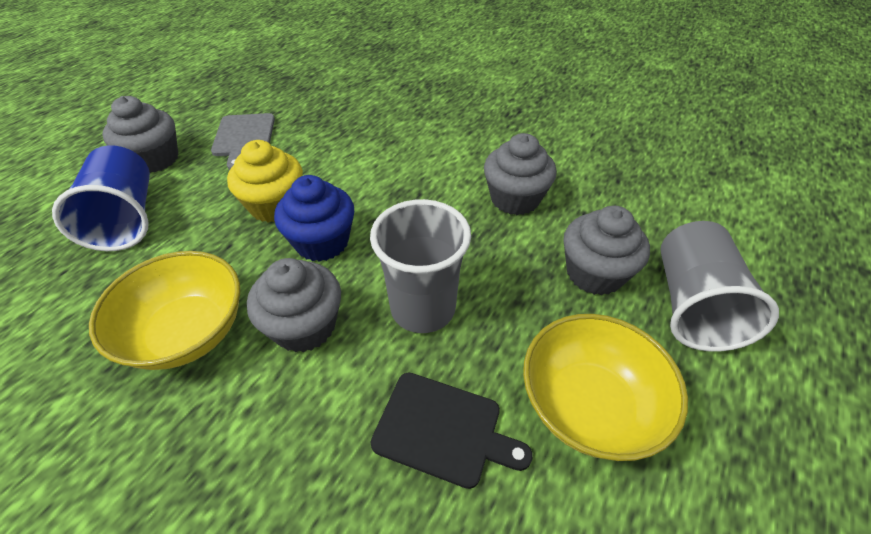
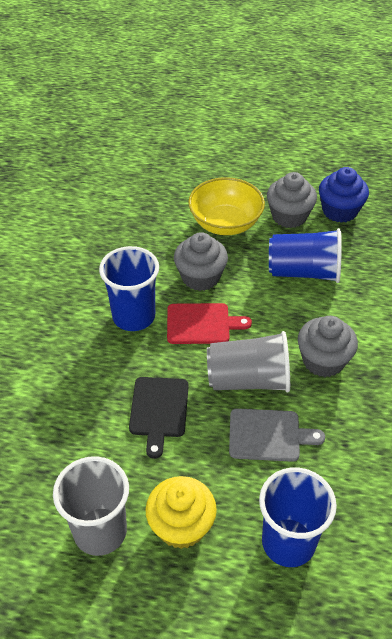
blue cup: [52,145,150,251] = 1 -> [99,246,159,331] [259,468,337,567] [269,228,342,283] = 3
grey cupcake: [102,96,178,173] [247,258,341,352] [484,133,557,215] [563,206,650,295] = 4 -> [174,232,228,291] [267,172,317,228] [298,316,358,377] = 3
red cutting board: none = 0 -> [167,303,252,344] = 1
yellow bowl: [89,251,240,370] [523,314,688,461] = 2 -> [188,177,265,235] = 1

